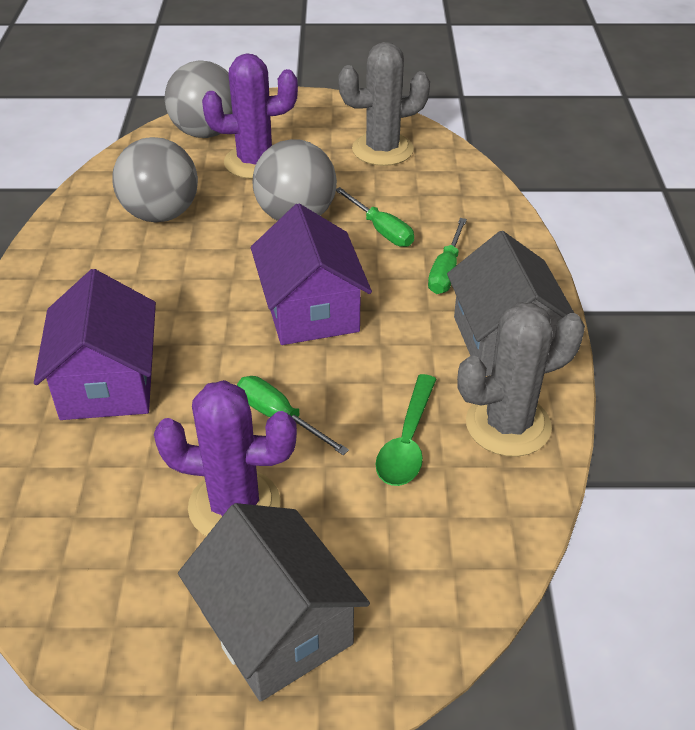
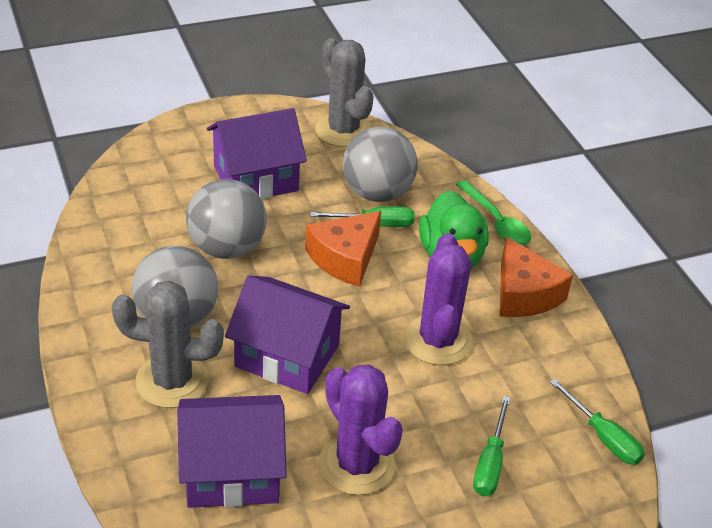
green duck: none = 0 -> [419,190,489,268] = 1
grey house: [178,503,370,702] [447,231,574,376] = 2 -> none = 0
orange cheese: none = 0 -> [305,211,381,287] [499,237,573,317] = 2
purple house: [34,269,156,420] [251,203,372,345] = 2 -> [177,395,287,508] [207,108,307,199] [225,276,350,394] = 3

